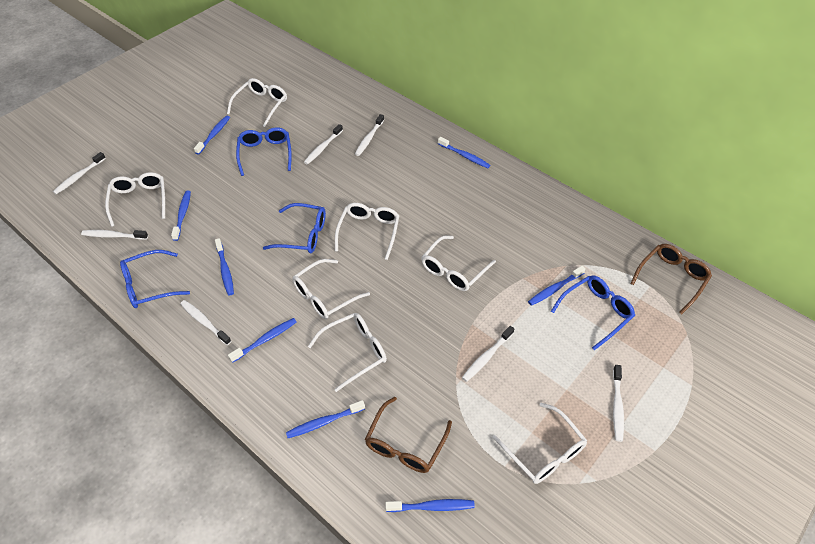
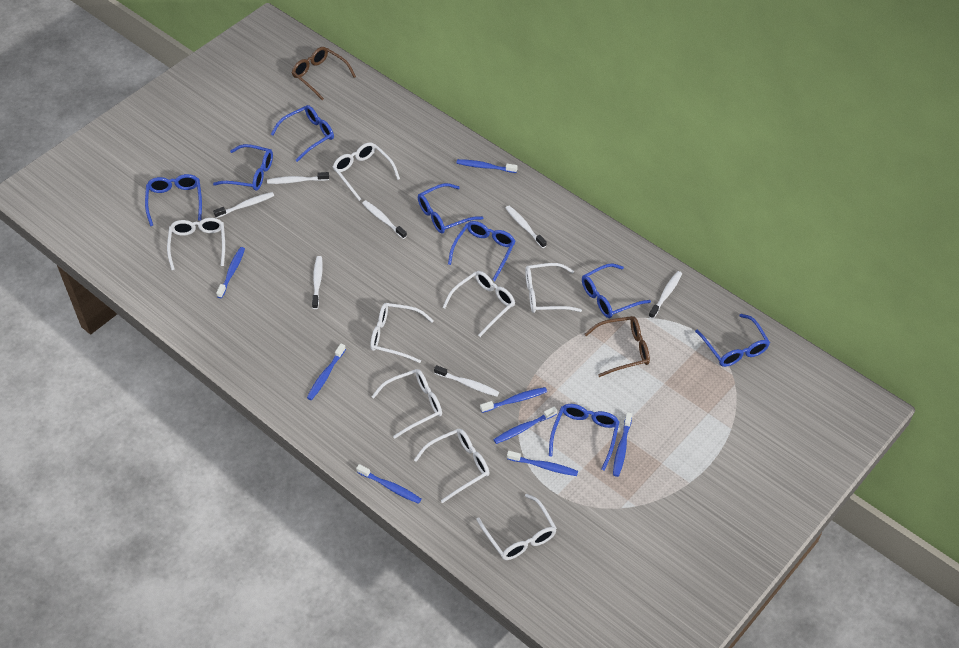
blue glasses: [120,250,190,308] [236,127,292,176] [263,203,326,253] [551,275,635,350] = 4 -> [145,174,202,226] [213,144,273,191] [271,105,334,162] [418,183,484,234] [448,221,516,281] [549,404,620,471] [582,263,651,318] [695,314,770,367] = 8
white glasses: [105,172,165,227] [227,78,287,127] [292,259,370,319] [308,313,387,392] [335,203,399,260] [421,235,496,291] [493,403,587,484] = 7 -> [167,218,225,270] [333,142,400,201] [370,303,434,363] [371,369,442,439] [414,429,489,503] [443,271,515,337] [476,494,557,560] [525,263,582,313] = 8

